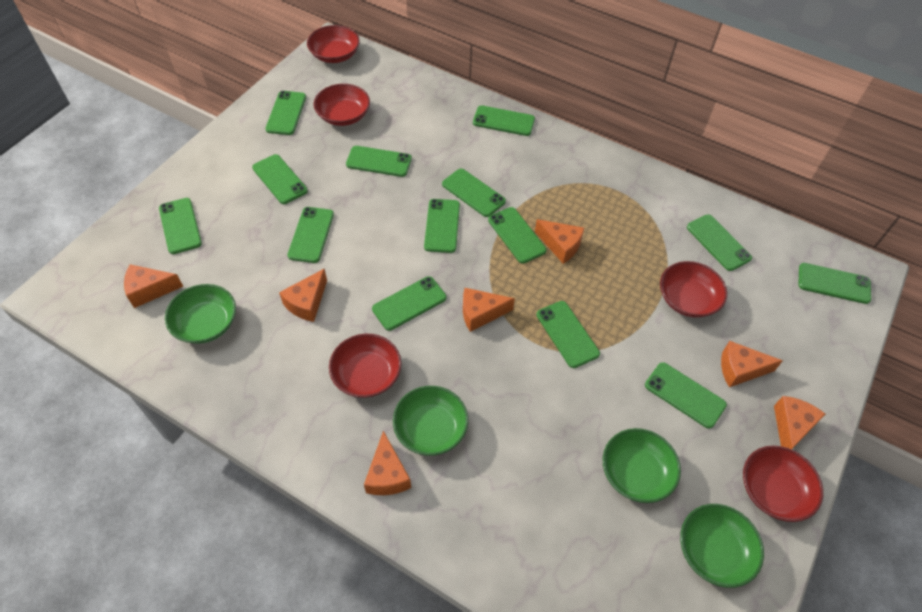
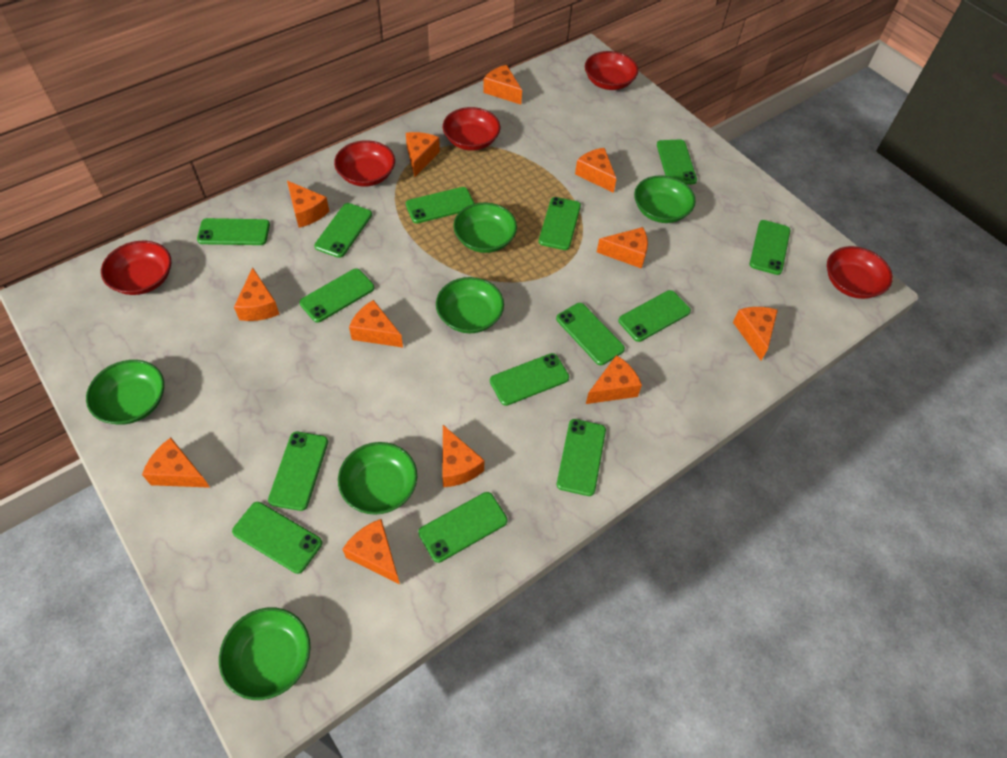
green bowl: [165,284,236,344] [393,386,468,456] [603,428,681,503] [680,504,764,588] = 4 -> [86,360,164,424] [219,608,310,700] [338,442,417,515] [436,277,504,333] [453,202,517,253] [634,175,696,223] = 6
orange cheese: [124,264,184,308] [279,269,327,322] [364,431,411,495] [463,288,515,332] [535,219,584,264] [721,341,783,387] [774,396,826,449] = 7 -> [142,438,210,488] [234,267,279,321] [287,181,329,228] [343,519,400,584] [349,300,403,347] [406,132,440,177] [442,425,485,487] [483,65,522,105] [575,148,616,193] [586,355,642,404] [597,227,648,269] [733,307,778,360] = 12

